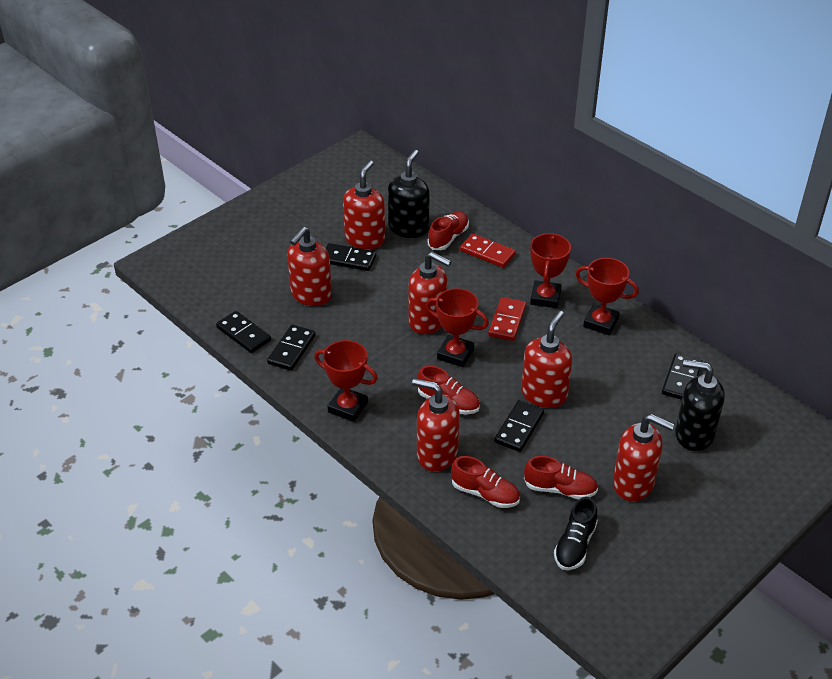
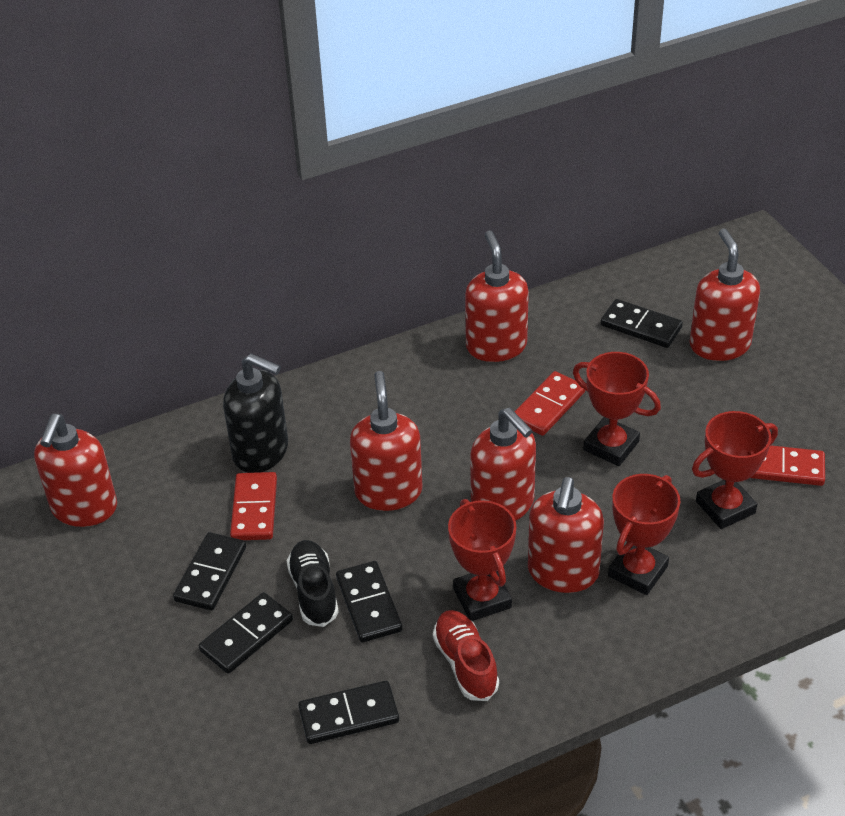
black soap dispenser: [388,150,429,238] [675,360,725,451] = 2 -> [223,354,288,473] = 1
red domino: [460,234,516,268] [488,297,526,341] = 2 -> [230,472,277,540] [514,371,586,436] [750,445,825,486] = 3
red shoe: [417,366,480,415] [428,211,469,250] [451,456,520,508] [524,456,598,499] = 4 -> [433,610,499,701] = 1

